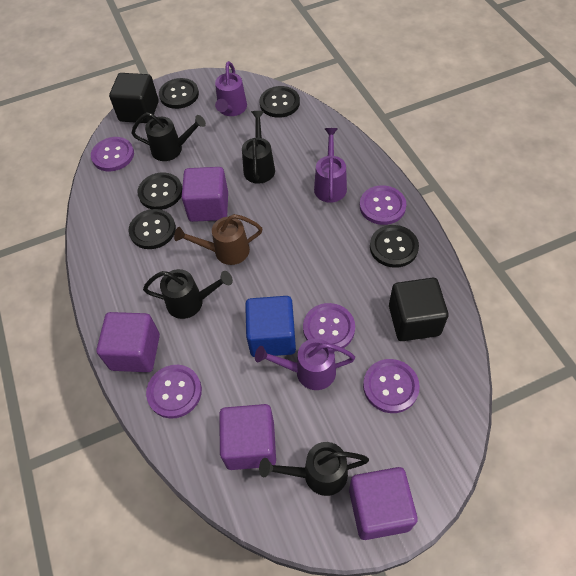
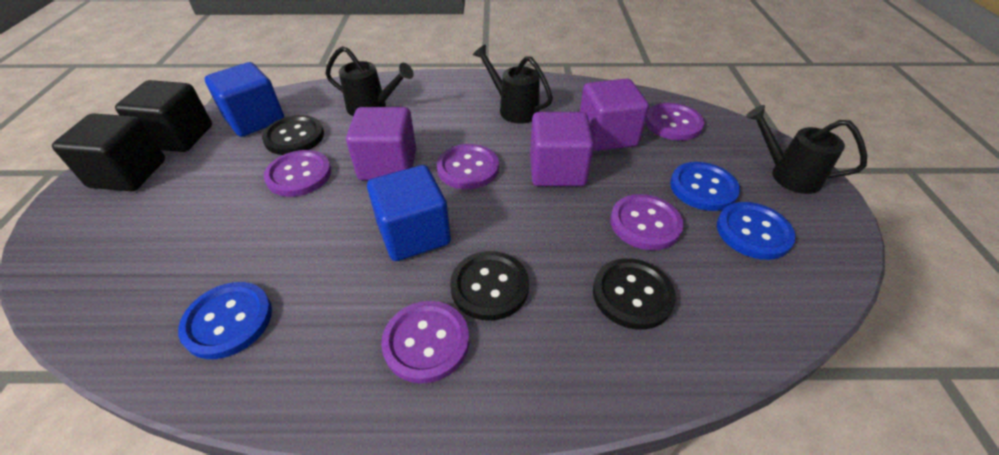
black button: [129,209,176,249] [137,173,182,210] [159,78,199,109] [259,86,300,118] [370,225,419,268] = 5 -> [262,115,324,155] [450,251,529,321] [593,258,676,330] = 3
black watering can: [131,112,206,161] [143,269,233,319] [242,111,275,184] [259,442,369,496] = 4 -> [326,46,414,116] [473,45,553,124] [746,105,867,194] = 3
blue button: none = 0 -> [178,282,272,359] [670,162,740,211] [717,202,796,260] = 3
blue cube: [245,296,296,357] = 1 -> [205,62,284,137] [367,165,451,261] = 2
brown watering can: [174,214,262,265] = 1 -> none = 0
purple cube: [96,312,160,372] [181,167,228,222] [219,404,276,470] [349,467,418,540] = 4 -> [346,107,416,181] [530,112,594,186] [580,79,649,151] = 3
purple watering can: [215,61,247,116] [255,338,355,390] [314,128,347,203] = 3 -> none = 0

